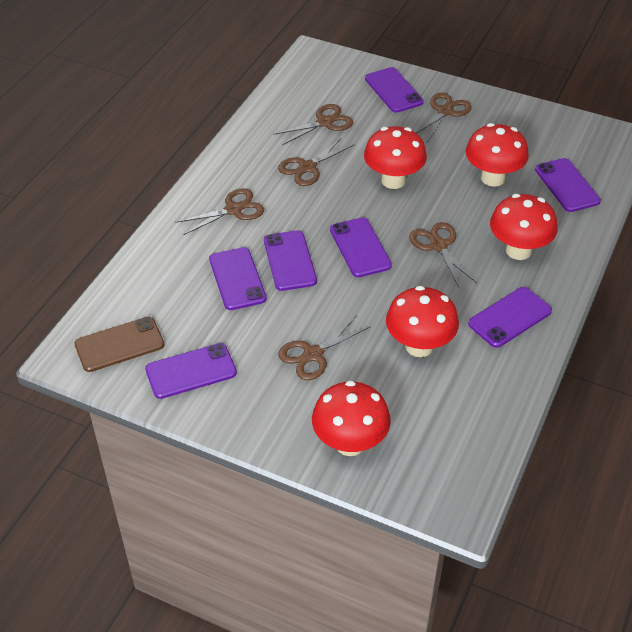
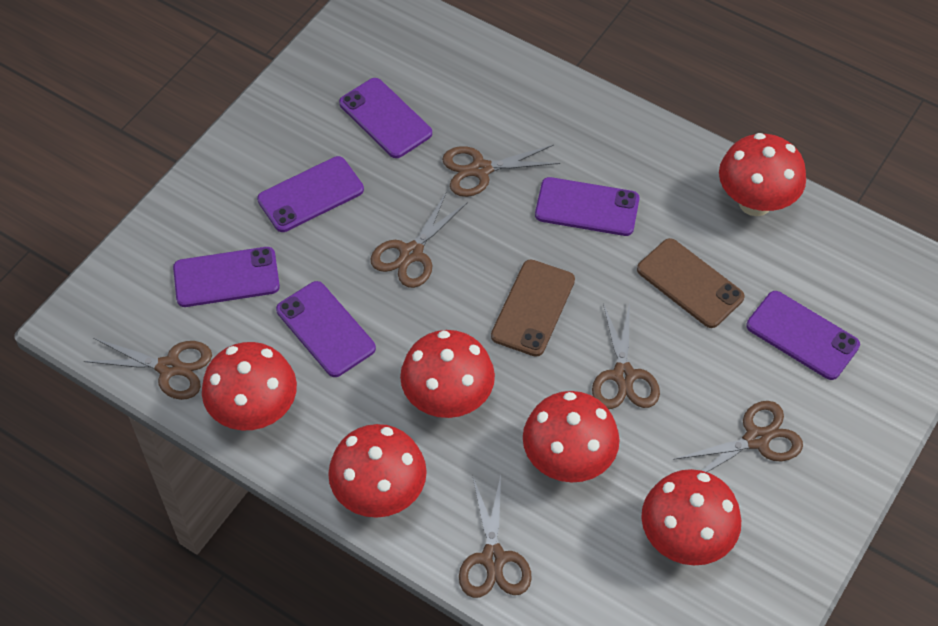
brown phone: [74,317,164,372] = 1 -> [491,259,575,357] [637,238,745,328] = 2
purple phone: [145,343,237,399] [209,247,267,310] [264,230,317,291] [330,217,392,277] [365,67,424,113] [468,287,552,348] [535,158,601,212] = 7 -> [173,247,280,307] [257,156,364,232] [276,281,376,377] [339,78,432,158] [535,177,640,236] [746,291,860,380] = 6
red mushroom: [312,381,391,456] [364,126,427,189] [386,286,459,357] [466,123,529,187] [490,194,558,260] = 5 -> [202,342,297,430] [328,424,427,518] [400,330,495,418] [523,391,620,483] [641,469,741,565] [719,133,806,216] = 6

